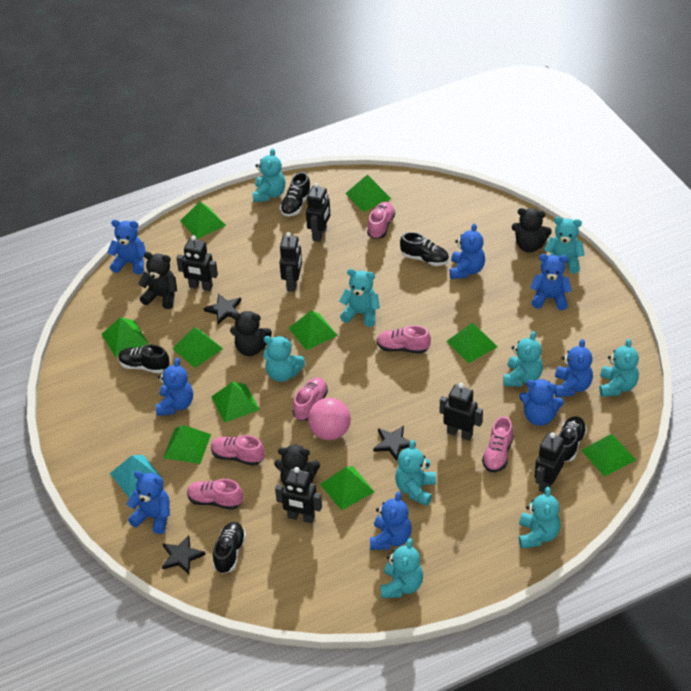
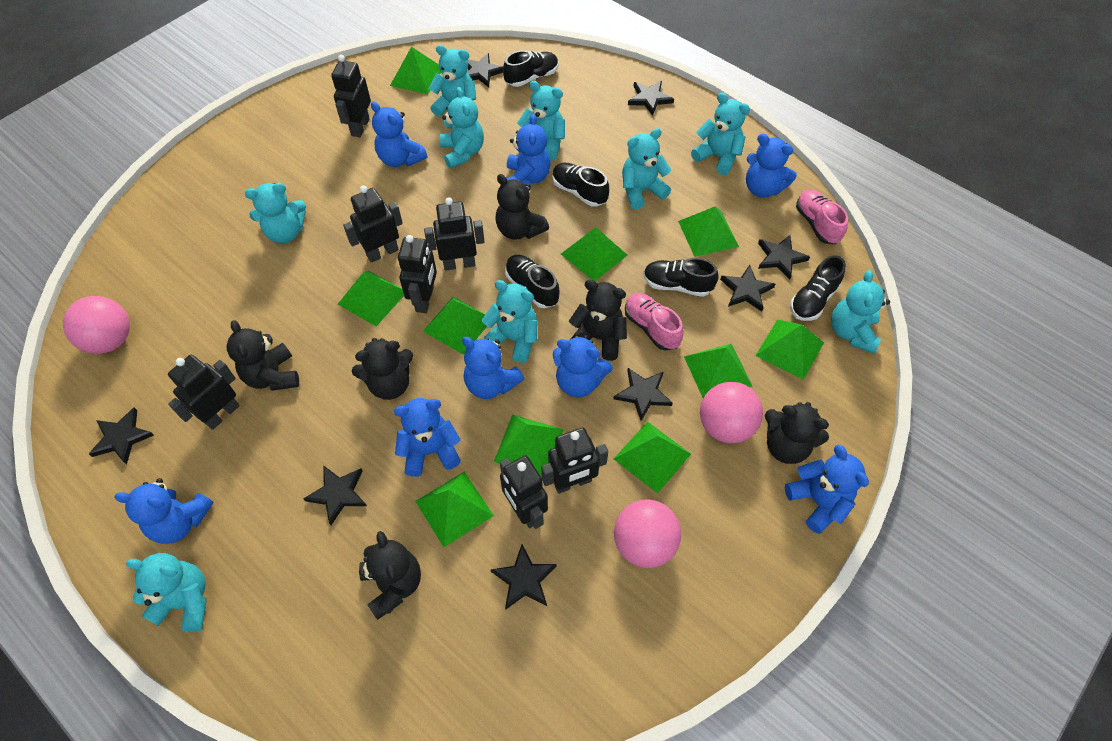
black robot: [176,235,218,291] [275,467,322,523] [279,232,302,292] [306,183,330,242] [440,383,483,441] [535,432,565,493] = 6 -> [168,355,239,430] [331,55,371,137] [343,185,403,263] [398,235,437,313] [424,197,485,271] [500,455,548,529] [541,428,608,494] = 7
black star: [162,535,206,574] [204,294,241,324] [373,425,416,461] = 3 -> [89,408,154,465] [303,466,367,525] [467,53,503,87] [491,545,556,610] [614,368,673,421] [628,81,674,116] [720,265,775,312] [758,235,810,280] = 8
black teddy bear: [138,252,177,309] [230,311,272,356] [275,444,320,485] [512,208,552,253] = 4 -> [226,320,299,391] [352,338,413,400] [359,531,421,620] [496,174,549,240] [569,280,627,361] [765,402,829,464] = 6
pink ball: [308,398,351,440] = 1 -> [63,296,130,354] [614,500,681,568] [700,382,763,443] = 3
pink shoe: [187,479,243,510] [211,435,265,466] [293,377,328,421] [367,202,395,239] [377,325,431,354] [482,416,513,472] = 6 -> [625,293,684,351] [796,190,848,244] = 2
turquoise pyramid: [110,455,163,498] = 1 -> none = 0

